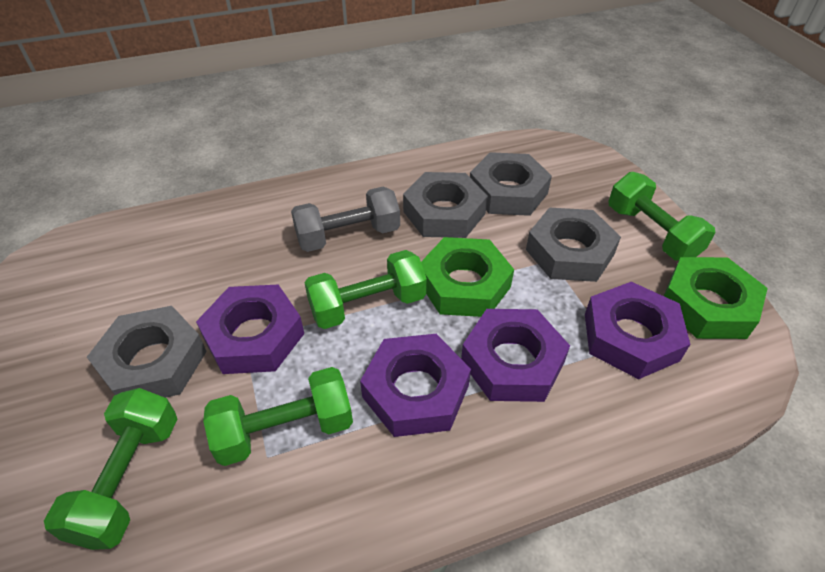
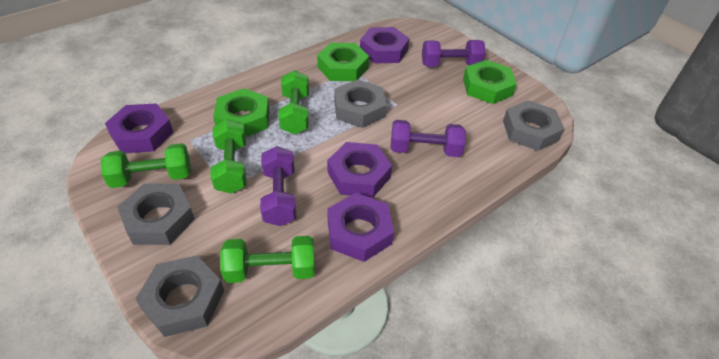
green nut: [421,237,514,317] [664,257,768,339] = 2 -> [213,88,270,137] [317,43,369,81] [463,60,517,104] = 3
grey dumbbell: [291,186,400,252] = 1 -> none = 0
purple dumbbell: none = 0 -> [260,146,296,226] [391,120,466,157] [422,40,486,67] = 3

